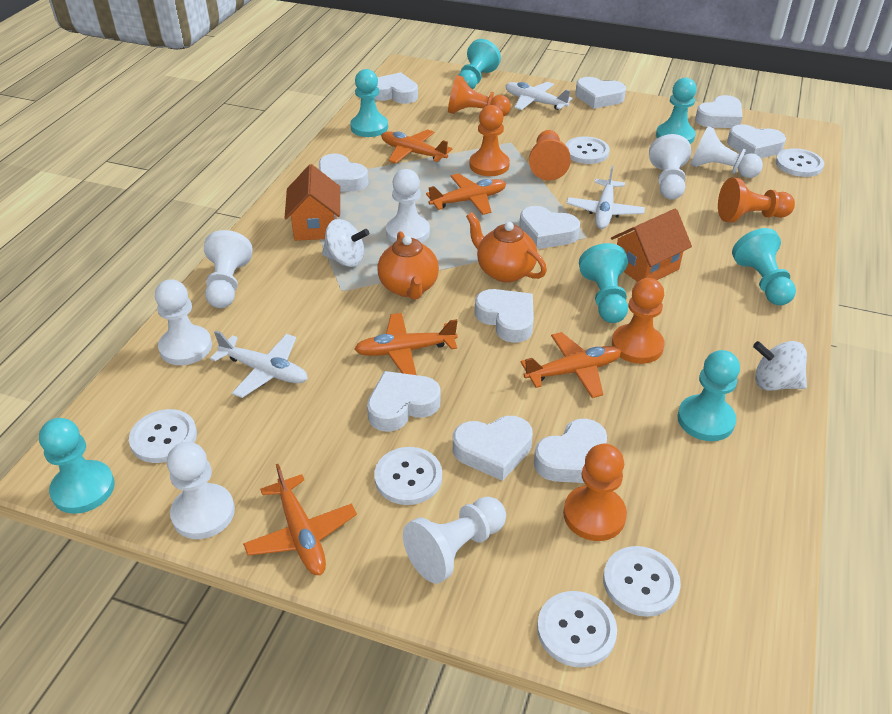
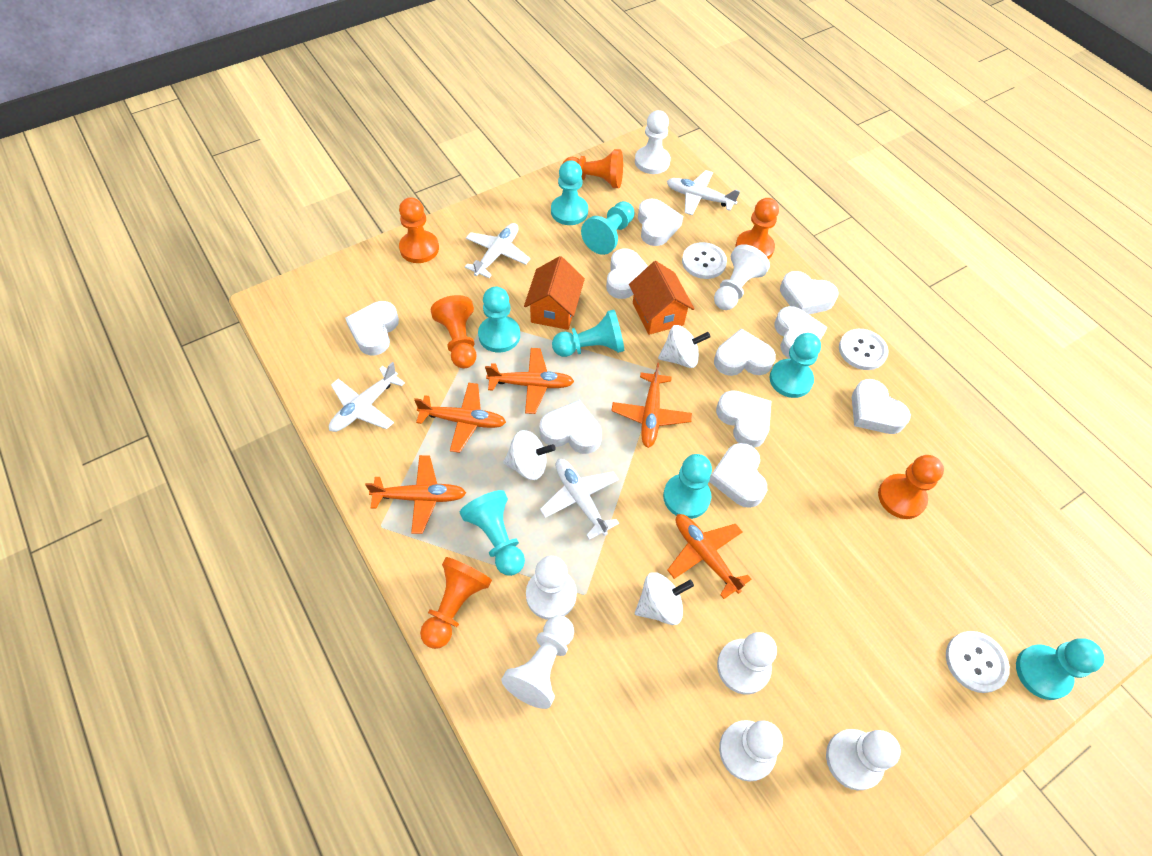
orange teapot: [377,231,439,300] [466,212,547,283] = 2 -> none = 0
turquoise pawn: [39,418,115,514] [350,69,388,137] [458,39,501,90] [579,243,628,323] [656,77,697,144] [677,350,740,441] [732,228,796,306] = 7 -> [460,490,525,576] [478,287,520,353] [551,160,588,225] [552,310,624,357] [581,201,635,255] [663,454,712,519] [770,333,821,398] [1016,638,1104,700] = 8
white button: [129,409,197,463] [374,447,442,505] [537,591,617,667] [565,136,610,164] [603,546,681,617] [776,148,824,177] = 6 -> [682,242,727,279] [839,329,888,370] [946,631,1010,693] = 3
white plane: [210,330,308,398] [506,82,573,110] [566,166,645,229] = 3 -> [329,362,405,432] [465,223,530,278] [540,459,619,540] [667,170,740,215] = 4
white spinning top: [322,219,369,267] [753,341,807,391] = 2 -> [503,430,556,480] [635,572,694,625] [658,325,711,368] = 3

